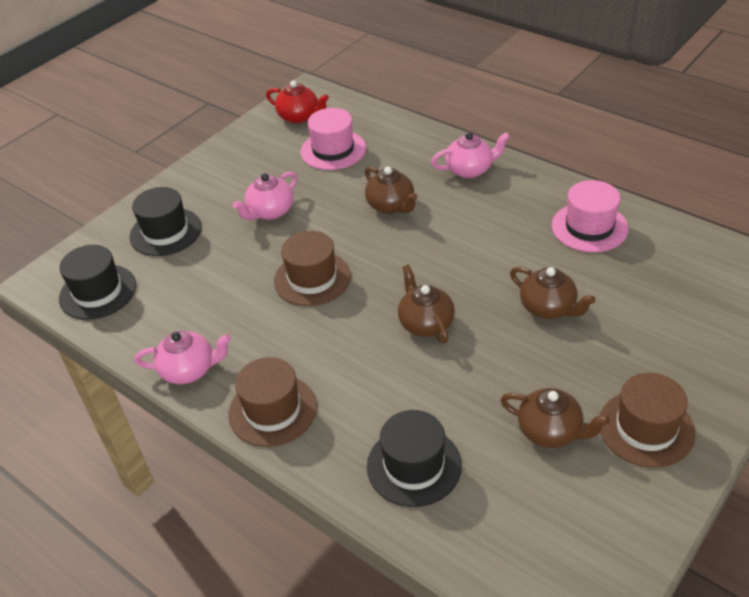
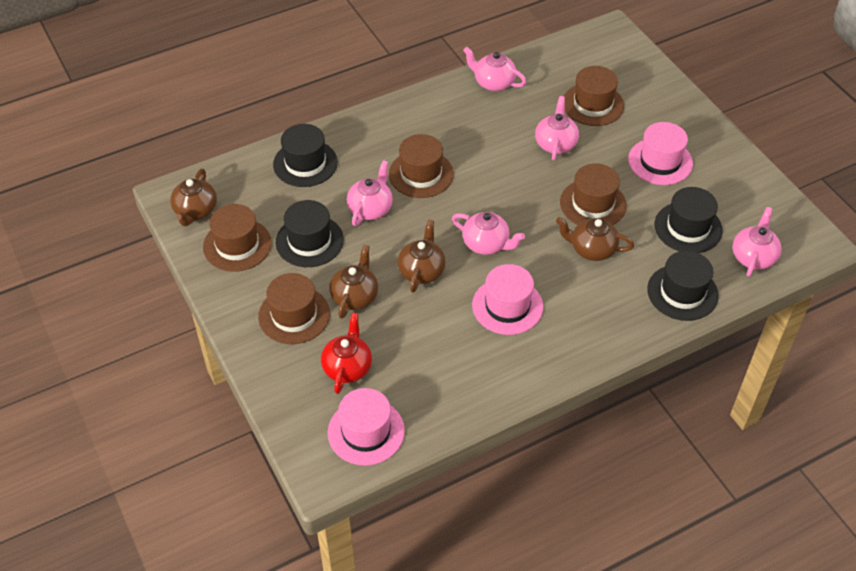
black hat: [59,245,136,320] [130,187,202,256] [367,410,462,507] = 3 -> [273,124,338,187] [275,200,344,267] [647,251,719,321] [655,187,723,253] = 4
brown hat: [228,357,317,447] [274,231,351,306] [600,373,695,468] = 3 -> [203,204,272,272] [258,273,330,344] [389,134,454,198] [560,164,627,225] [564,66,624,126] = 5
pink hat: [300,108,366,170] [552,180,629,252] = 2 -> [328,388,405,466] [472,264,543,335] [628,122,693,185] = 3
pink teapot: [135,331,231,384] [233,171,297,220] [431,132,510,178] = 3 -> [347,160,393,226] [452,212,525,255] [463,47,526,91] [535,96,579,160] [733,207,782,277] = 5

